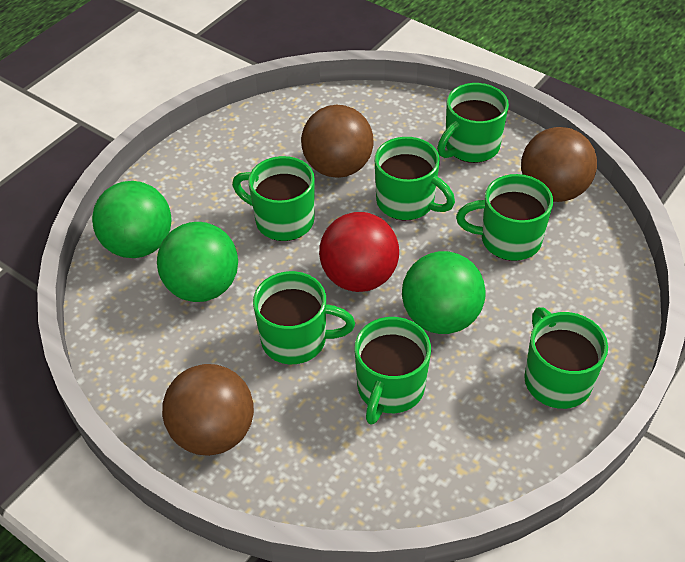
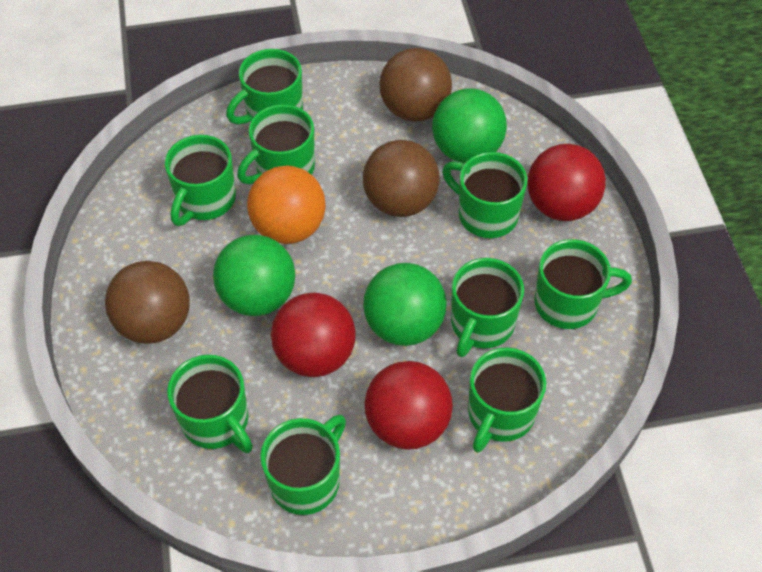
green mug: [232,156,315,241] [253,271,355,364] [354,317,431,425] [375,137,455,220] [437,83,509,163] [456,174,553,261] [524,307,608,409] = 7 -> [165,135,236,226] [167,355,253,453] [226,49,303,124] [237,104,315,184] [260,415,346,515] [442,152,527,238] [451,258,524,357] [468,348,546,453] [534,239,632,329] = 9
orange ball: none = 0 -> [247,165,326,244] = 1
red ball: [319,212,399,292] = 1 -> [271,293,356,377] [365,361,453,450] [527,144,606,221] = 3

